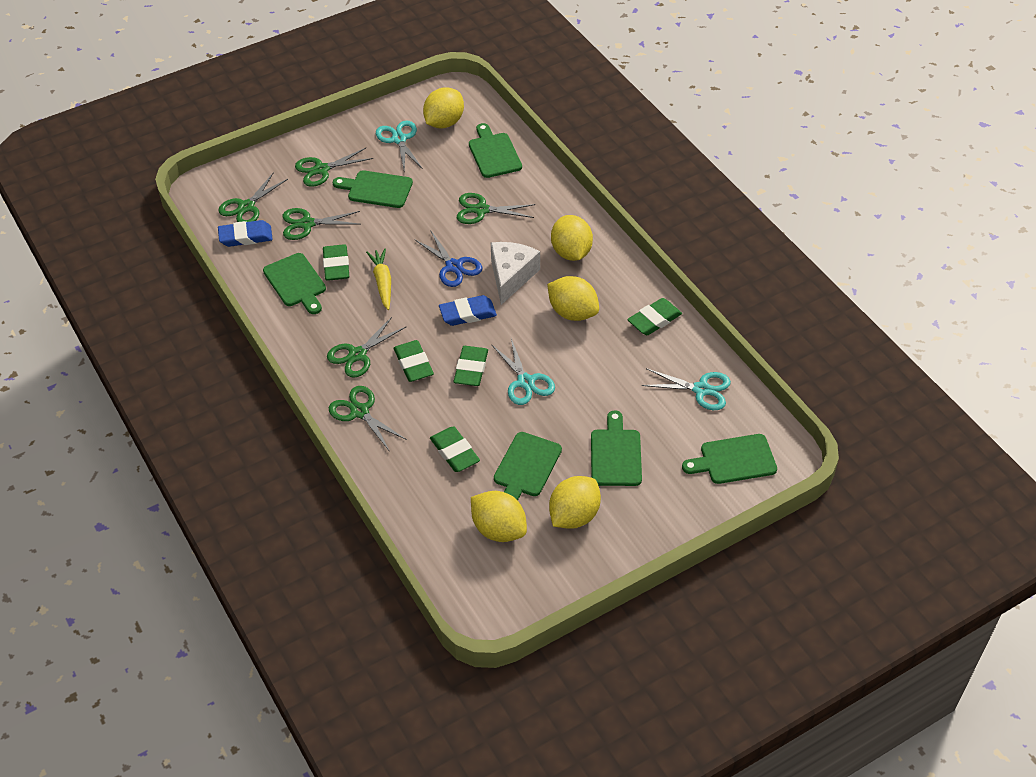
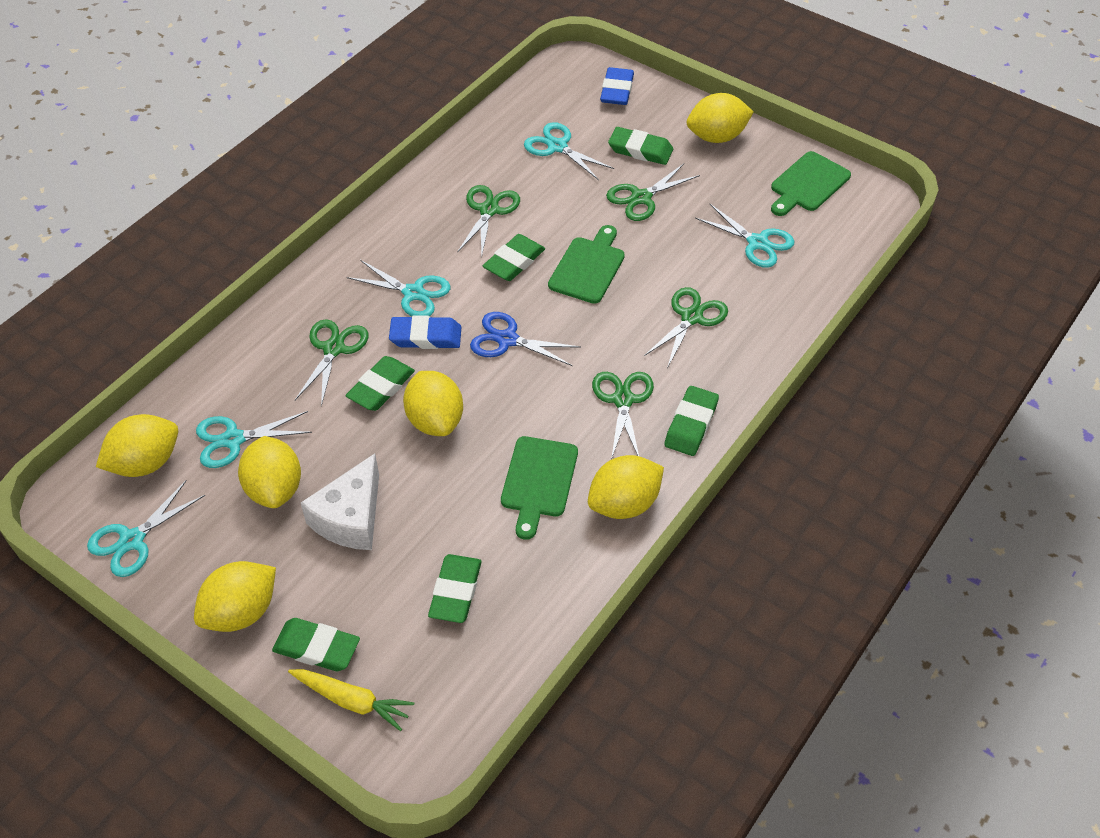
green cutting board: [263,253,326,314] [333,170,413,208] [469,123,522,178] [494,432,562,500] [591,410,642,486] [682,434,777,484] = 6 -> [501,436,578,540] [548,225,625,304] [771,151,851,216] = 3
green eraser: [323,244,349,281] [394,340,434,382] [430,426,480,472] [454,346,488,386] [627,298,682,335] = 5 -> [272,618,360,671] [346,356,415,411] [428,554,482,623] [483,234,545,281] [608,127,673,165] [664,386,719,456] = 6
green scissors: [218,172,288,222] [283,208,361,240] [295,148,373,187] [327,317,406,378] [329,386,407,452] [457,193,535,224] = 6 -> [295,319,369,407] [457,185,520,257] [592,372,654,459] [606,164,700,221] [644,287,728,368] = 5
turquoise scissors: [376,121,423,171] [491,339,555,405] [641,368,731,410] = 3 -> [87,480,205,577] [196,411,312,468] [347,260,451,316] [524,122,614,180] [695,204,795,268] = 5
yellow lemon: [423,87,464,128] [471,491,527,542] [547,276,599,321] [549,476,601,529] [551,215,593,261] = 5 -> [96,414,178,477] [194,561,276,632] [238,436,301,508] [403,371,463,436] [588,455,664,519] [687,93,754,143] = 6

